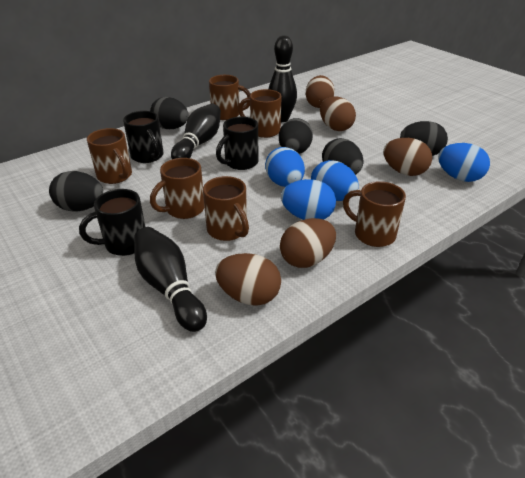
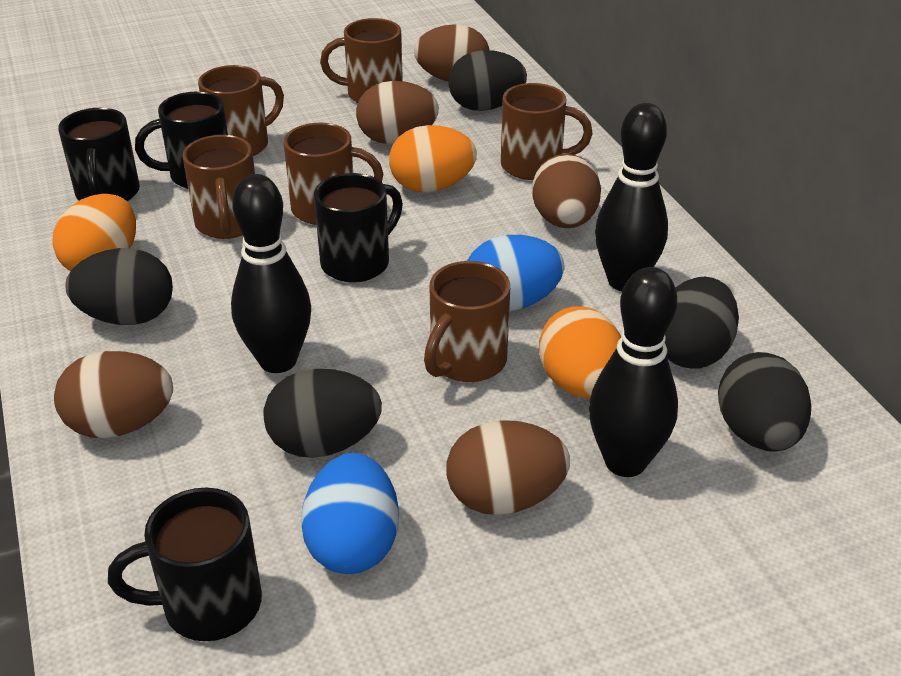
black mug: [79,189,145,256] [123,111,164,163] [216,117,258,170] = 3 -> [58,108,140,201] [108,488,262,641] [135,92,228,189] [314,173,403,283] = 4
blue egg: [265,147,305,187] [281,179,336,220] [311,160,359,201] [438,143,490,182] = 4 -> [301,453,399,574] [467,235,565,311] = 2
orange egg: none = 0 -> [52,194,136,271] [389,125,477,193] [539,306,621,399] = 3

